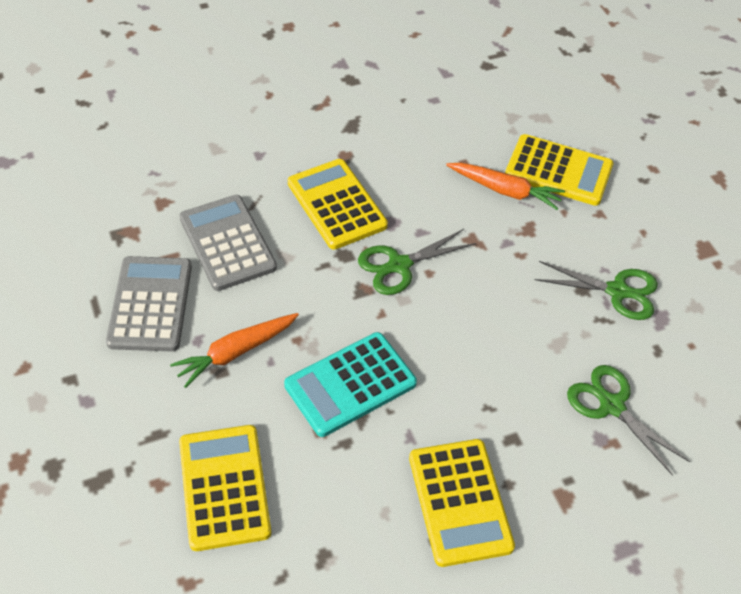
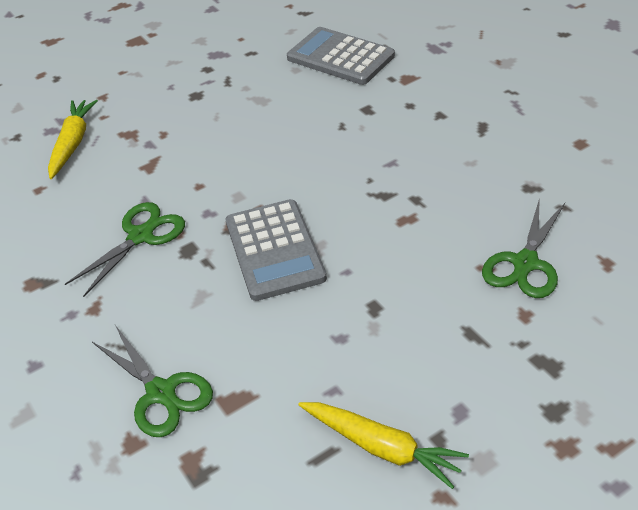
orange carrot: [170,313,299,388] [446,163,565,210] = 2 -> none = 0
turquoise calculator: [284,332,417,437] = 1 -> none = 0
yellow calculator: [179,425,271,551] [288,159,388,250] [409,439,515,567] [505,134,613,206] = 4 -> none = 0
yellow carrot: none = 0 -> [48,100,98,179] [298,402,469,489] = 2

